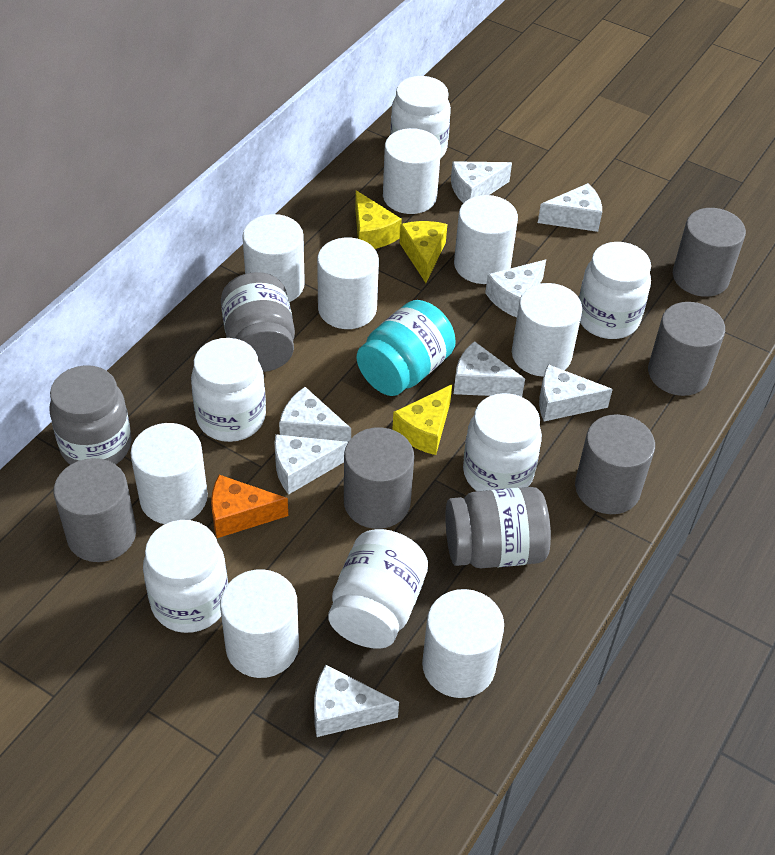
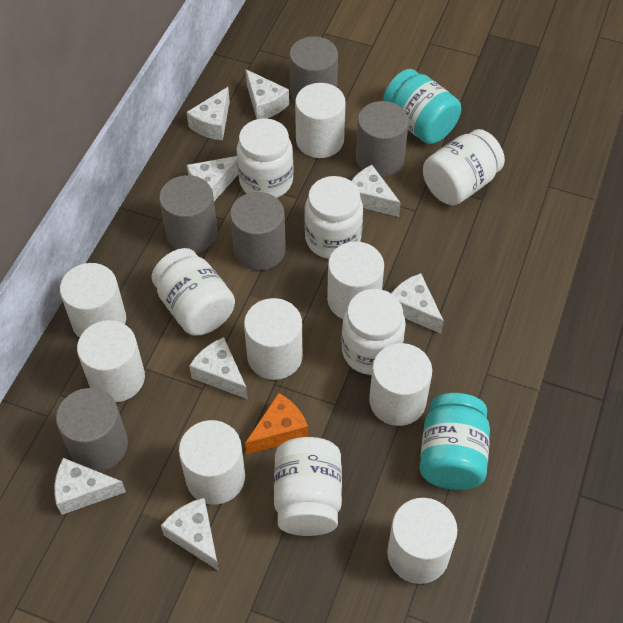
grey jar: [49,365,132,465] [221,272,295,372] [445,487,551,568] = 3 -> none = 0
turquoise jar: [357,300,456,396] = 1 -> [383,69,461,144] [420,393,490,490] = 2
yellow cheese: [355,190,402,249] [392,384,452,455] [400,221,447,283] = 3 -> none = 0

